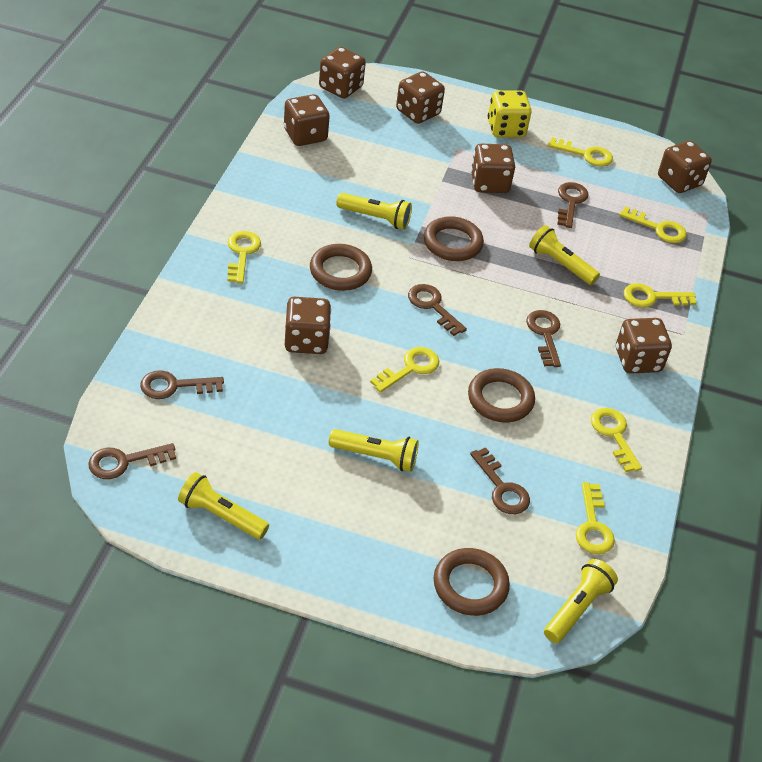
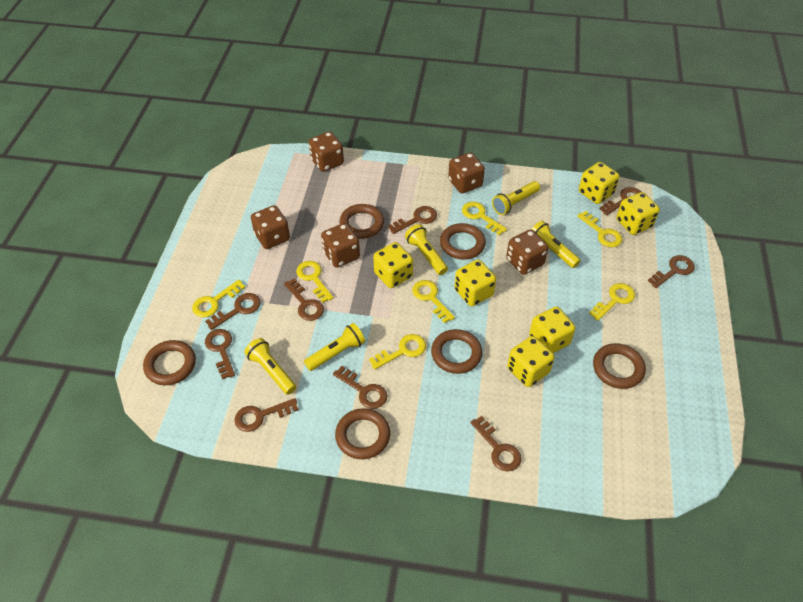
brown dice: [284,94,330,146] [285,297,331,354] [319,47,366,98] [396,71,445,124] [471,144,515,193] [616,318,672,374] [658,141,712,193] = 7 -> [251,205,290,249] [309,132,344,172] [321,223,360,268] [448,153,485,193] [506,229,548,275] = 5
brown key: [88,443,176,479] [140,370,224,399] [408,284,467,336] [470,447,530,514] [526,310,561,367] [557,182,589,228] = 6 -> [205,293,260,330] [205,329,235,379] [234,398,298,432] [284,278,324,321] [333,366,387,409] [388,206,437,234] [470,416,522,471] [599,187,641,215] [648,255,695,288] = 9
brown ring: [310,244,372,291] [424,216,484,261] [434,548,510,616] [468,368,535,423] = 4 -> [143,340,196,385] [335,408,390,459] [340,204,384,239] [431,329,482,374] [440,223,486,260] [593,343,646,389] = 6
yellow dice: [488,91,532,137] = 1 -> [373,242,413,288] [454,260,496,306] [507,336,555,387] [529,307,575,353] [579,162,619,204] [616,192,660,235] = 6

